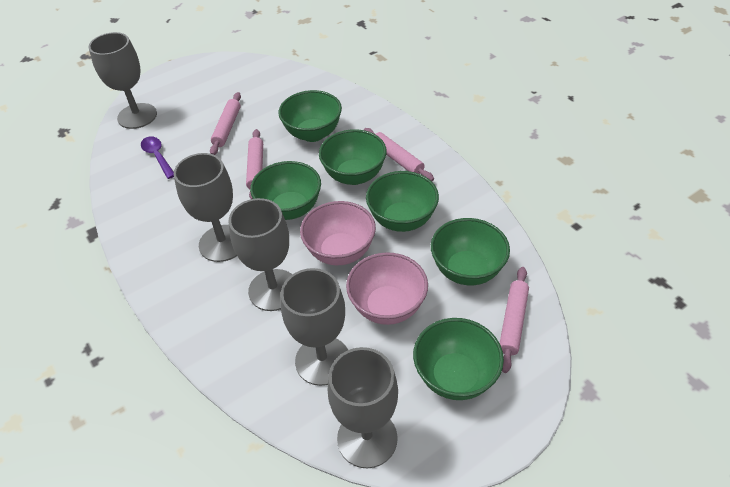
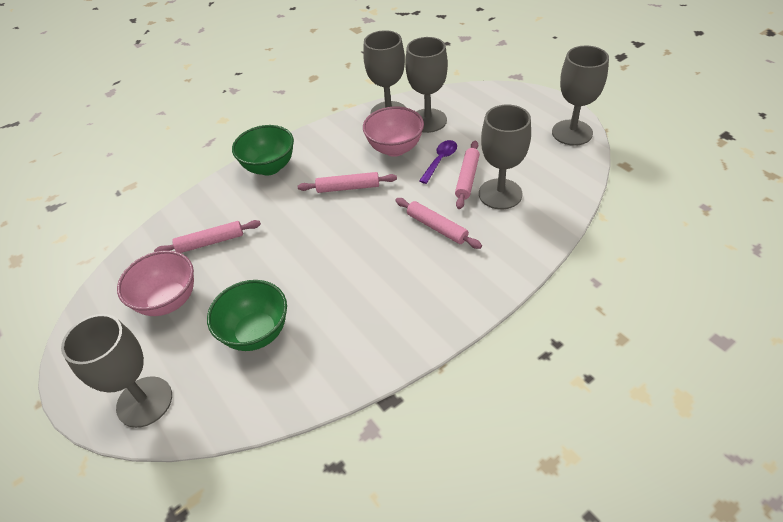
green bowl: [250,161,321,220] [278,90,342,142] [319,129,387,185] [366,171,439,232] [413,318,504,400] [431,218,510,285] = 6 -> [207,280,287,351] [232,125,294,176] = 2

